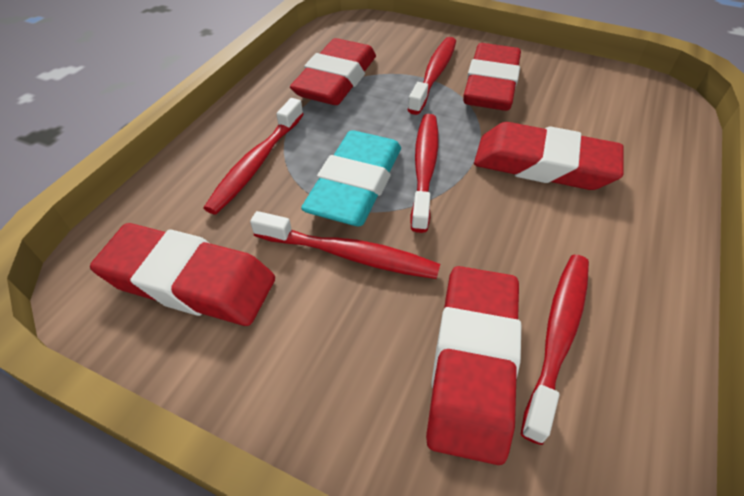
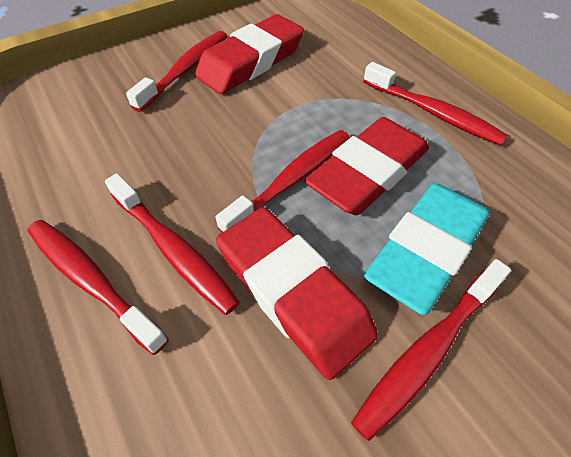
red eraser: [90,223,275,326] [290,38,376,105] [426,266,521,465] [463,43,521,111] [474,122,624,190] = 5 -> [195,14,304,94] [216,207,378,380] [305,117,429,215] = 3
red toothbrush: [204,98,304,214] [250,211,440,279] [407,37,456,115] [410,114,438,233] [521,255,589,445] = 5 -> [27,220,169,355] [105,173,240,315] [126,31,227,112] [216,130,350,232] [351,259,511,441] [363,62,508,145] = 6

